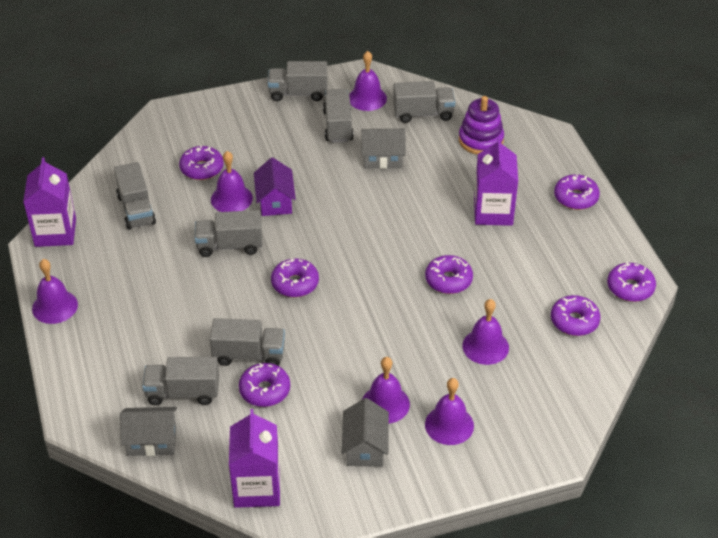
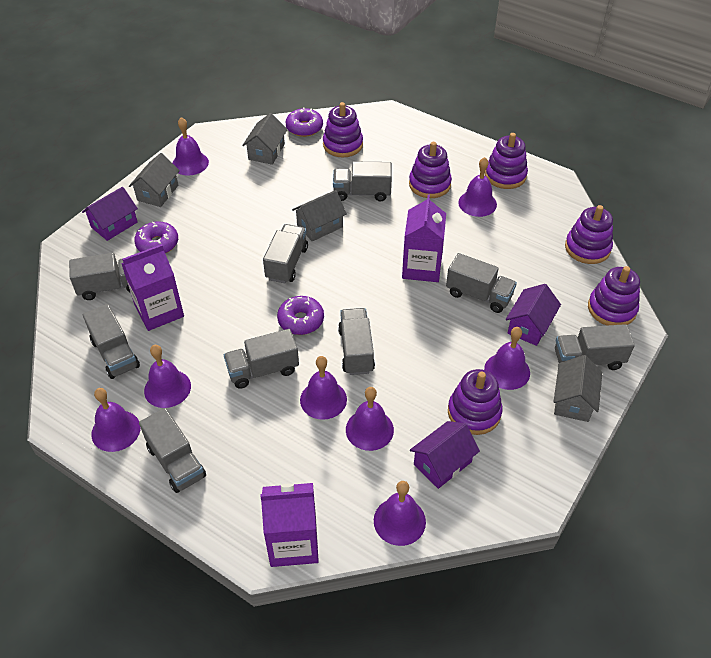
grey house: [120,407,177,456] [342,398,389,467] [361,129,406,169] = 3 -> [129,153,180,207] [242,113,288,165] [292,190,347,241] [553,355,602,422] = 4
grey truck: [114,162,156,230] [142,357,219,406] [195,210,262,257] [210,318,285,366] [268,61,328,101] [323,89,354,143] [393,81,455,123] = 7 -> [69,253,131,300] [83,304,140,379] [139,408,206,493] [224,329,299,389] [263,224,308,284] [333,162,392,201] [338,308,375,375] [446,253,517,313] [555,324,635,370] = 9
purple bell: [32,259,78,324] [211,151,253,212] [349,51,387,111] [363,357,410,423] [425,378,474,445] [462,299,509,365] = 6 -> [91,388,141,452] [144,345,191,408] [173,117,209,176] [300,356,347,420] [346,387,394,451] [374,481,426,546] [458,157,497,217] [484,327,530,390] = 8
purple donut: [179,145,224,180] [239,363,290,407] [271,258,319,297] [425,255,473,294] [551,295,600,336] [554,174,600,210] [607,262,656,302] = 7 -> [134,221,178,254] [277,296,324,335] [286,108,323,137] = 3
purple house: [254,157,296,216] = 1 -> [82,187,138,241] [410,421,480,489] [506,284,561,346] = 3
purple stacking toy: [459,96,504,155] = 1 -> [323,102,363,157] [409,142,452,198] [448,369,503,435] [485,133,528,189] [565,205,613,264] [588,266,640,326] = 6

